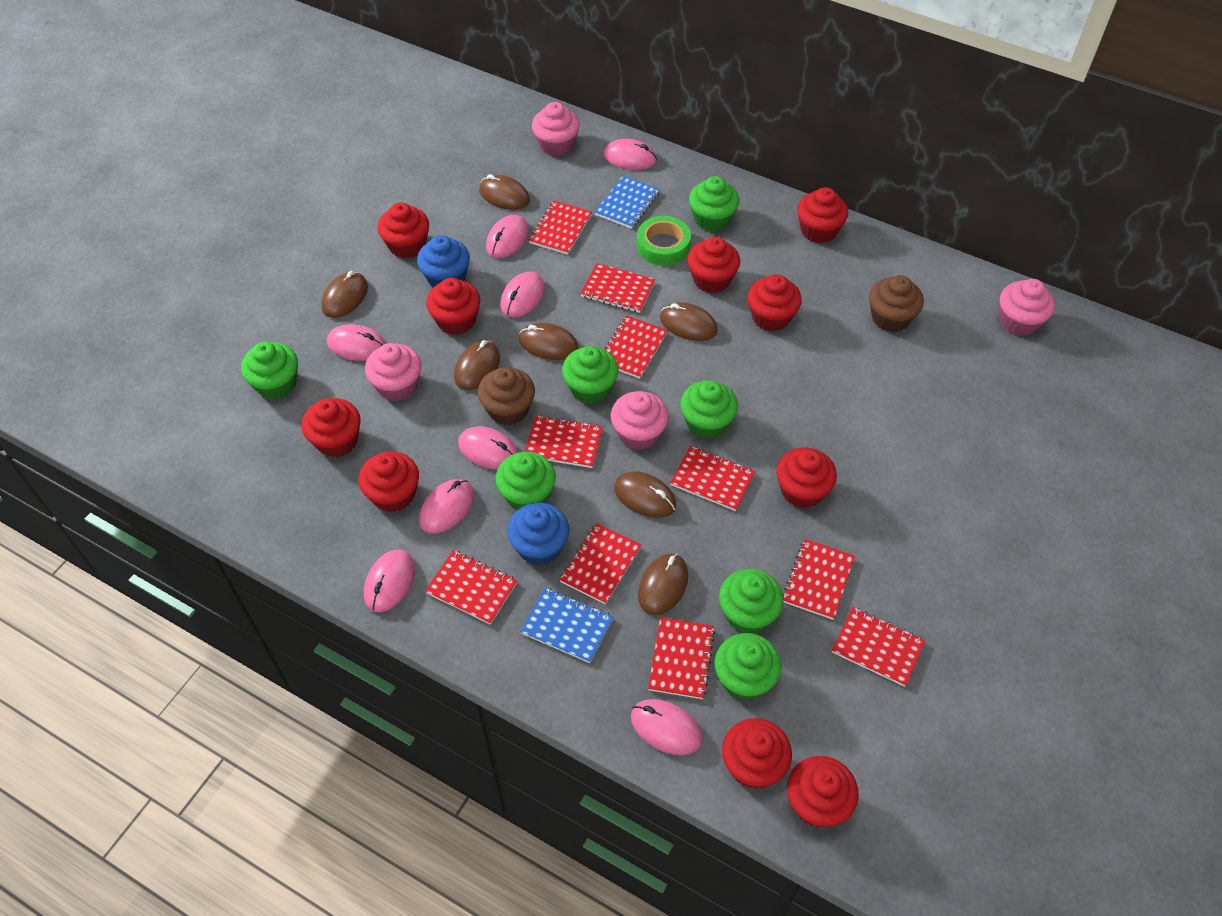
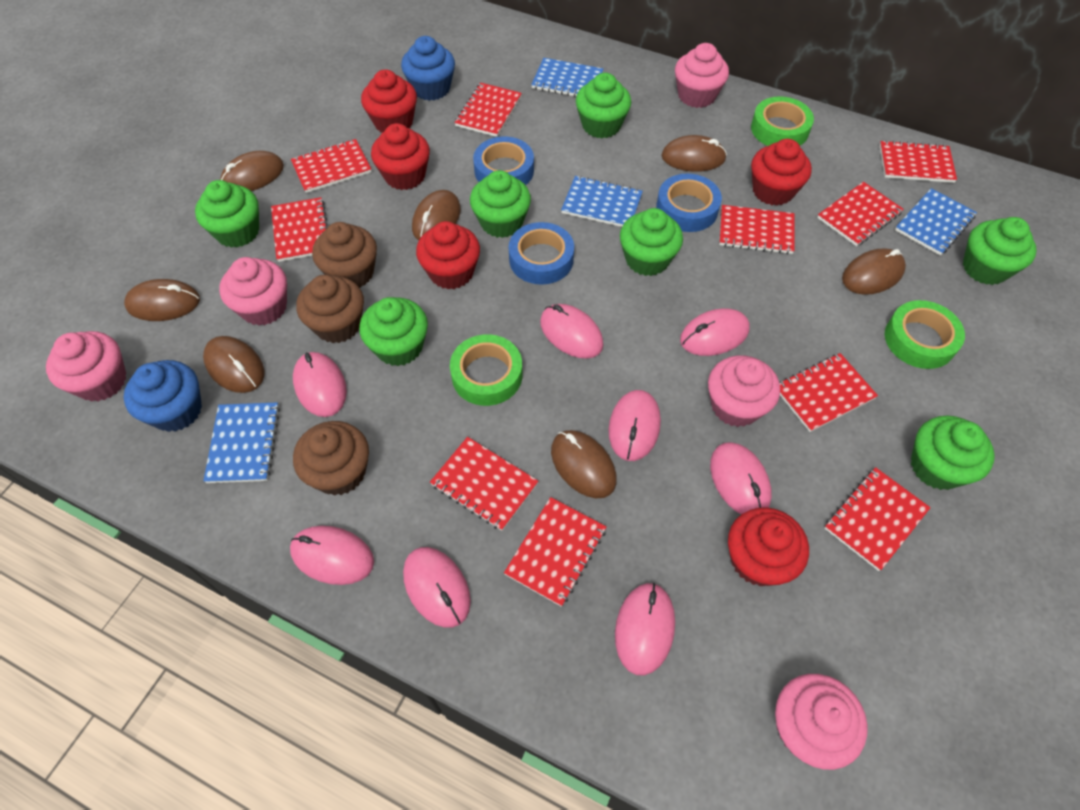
blue notebook: [520,588,613,663] [595,176,660,229] = 2 -> [203,402,280,483] [531,58,604,97] [561,176,643,227] [895,188,977,255] = 4
blue tape: none = 0 -> [473,136,534,185] [509,222,574,285] [656,174,722,232] = 3
brown cupcake: [478,367,535,425] [869,275,924,332] = 2 -> [293,421,369,496] [296,275,364,343] [312,222,377,288] = 3
green tape: [637,216,691,266] = 1 -> [450,334,522,406] [751,96,814,146] [885,300,965,369] = 3
pink cupcake: [365,343,422,401] [532,102,580,156] [611,391,669,450] [999,279,1055,336] = 4 -> [46,331,126,401] [219,257,287,326] [675,43,729,108] [708,355,780,427] [775,674,868,770] = 5
red cupcake: [302,398,361,457] [359,451,419,512] [378,202,429,258] [426,278,480,335] [688,237,740,293] [722,718,792,789] [748,274,802,332] [776,447,837,508] [787,756,859,827] [797,187,848,243] = 10 -> [361,69,417,133] [371,123,430,190] [416,221,480,289] [728,507,809,586] [751,139,812,206] = 5

